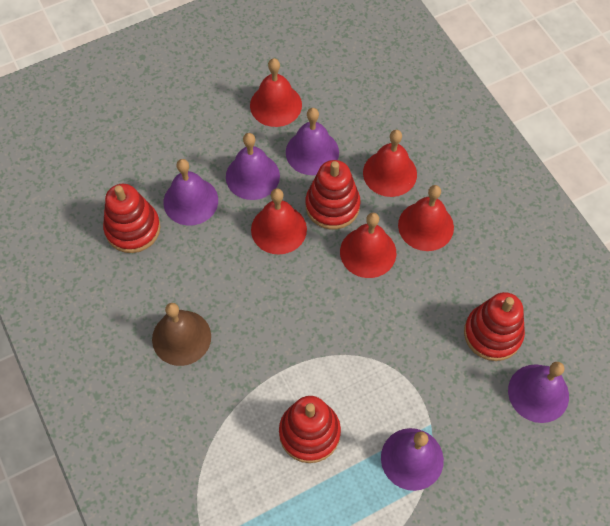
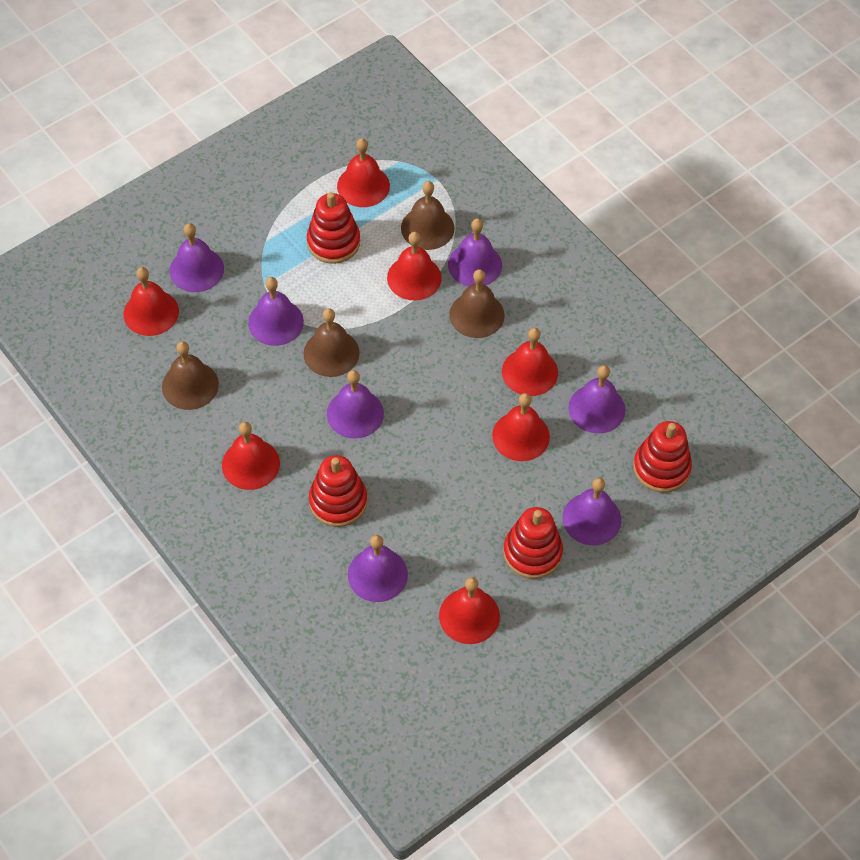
brown bell: [152,303,211,366] = 1 -> [162,341,219,410] [303,308,360,377] [401,181,455,250] [449,269,505,338] = 4
purple bell: [163,159,218,226] [226,133,280,200] [286,108,339,175] [381,428,444,491] [508,362,569,423] = 5 -> [170,223,224,292] [248,277,304,346] [327,370,384,439] [348,535,408,602] [448,218,502,286] [563,478,621,545] [568,365,625,434] = 7
red bell: [250,58,302,127] [251,188,307,255] [340,213,396,278] [363,130,417,197] [398,185,454,251] = 5 -> [123,267,179,336] [222,422,280,490] [337,138,390,207] [387,232,442,301] [439,577,500,644] [492,393,550,461] [502,328,558,396] = 7

